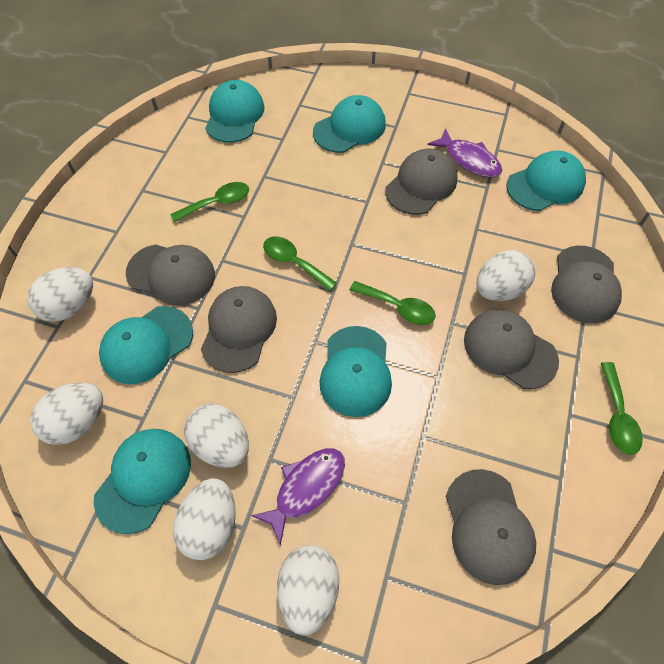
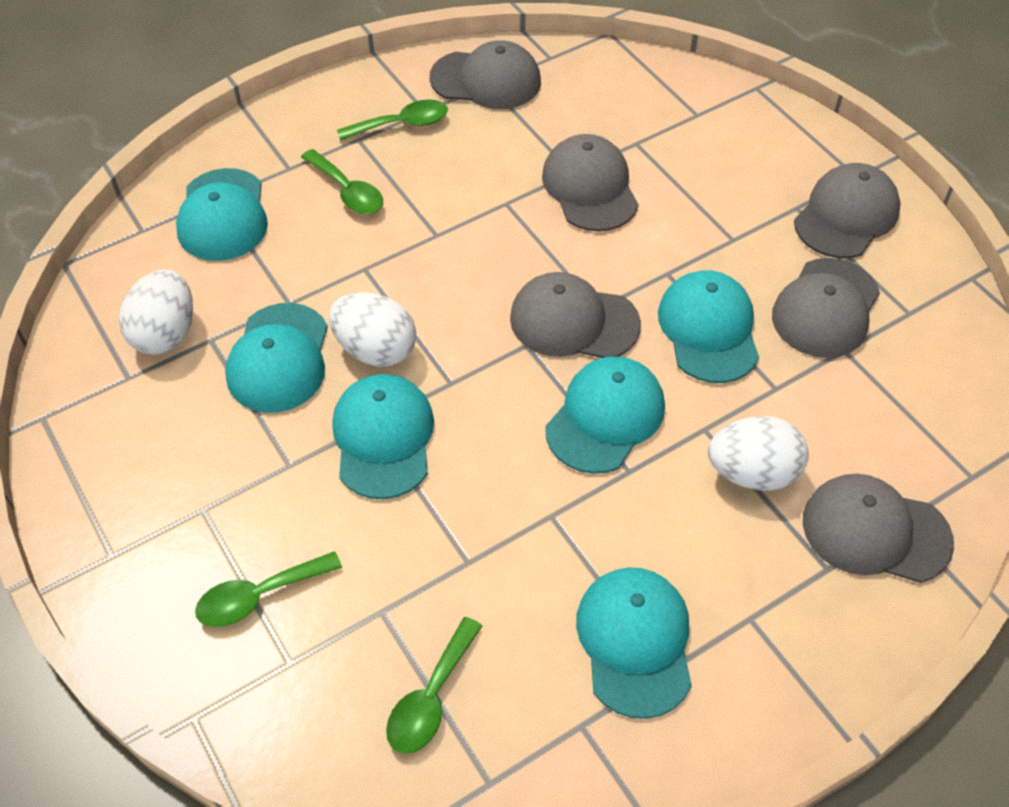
purple fish: [251,448,345,546] [427,128,502,178] = 2 -> none = 0
white egg: [27,267,93,322] [30,383,103,445] [173,478,236,560] [184,404,249,468] [277,545,340,635] [476,250,535,301] = 6 -> [119,269,193,355] [329,292,416,367] [708,416,809,491] = 3

